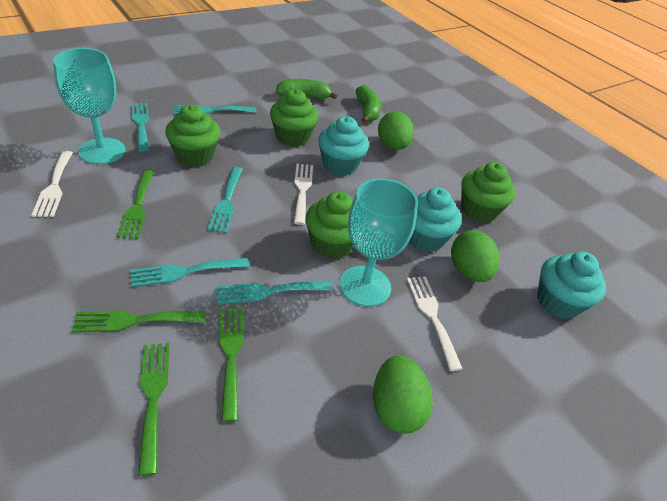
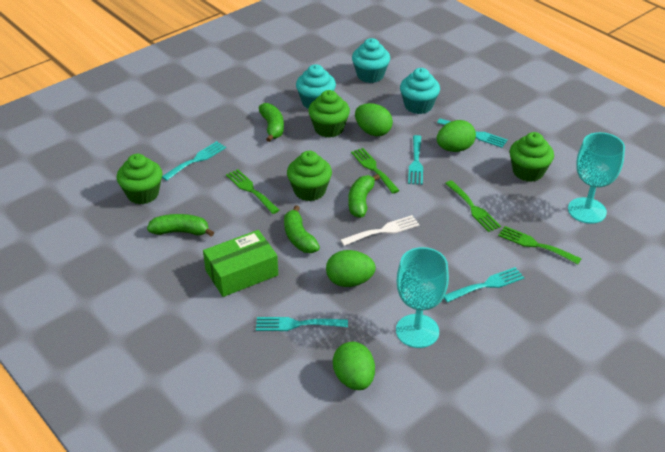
green banana: [276,79,338,100] [356,85,381,123] = 2 -> [147,214,214,236] [259,103,284,142] [284,205,320,253] [348,174,380,218] = 4
green box: none = 0 -> [203,230,278,297] = 1
green egg: [373,355,433,434] [378,111,414,150] [451,230,499,282] = 3 -> [326,250,376,287] [333,342,375,390] [355,103,393,136] [437,120,476,152] = 4
white fork: [31,151,73,217] [294,163,313,225] [407,276,463,371] = 3 -> [340,215,420,246] = 1

